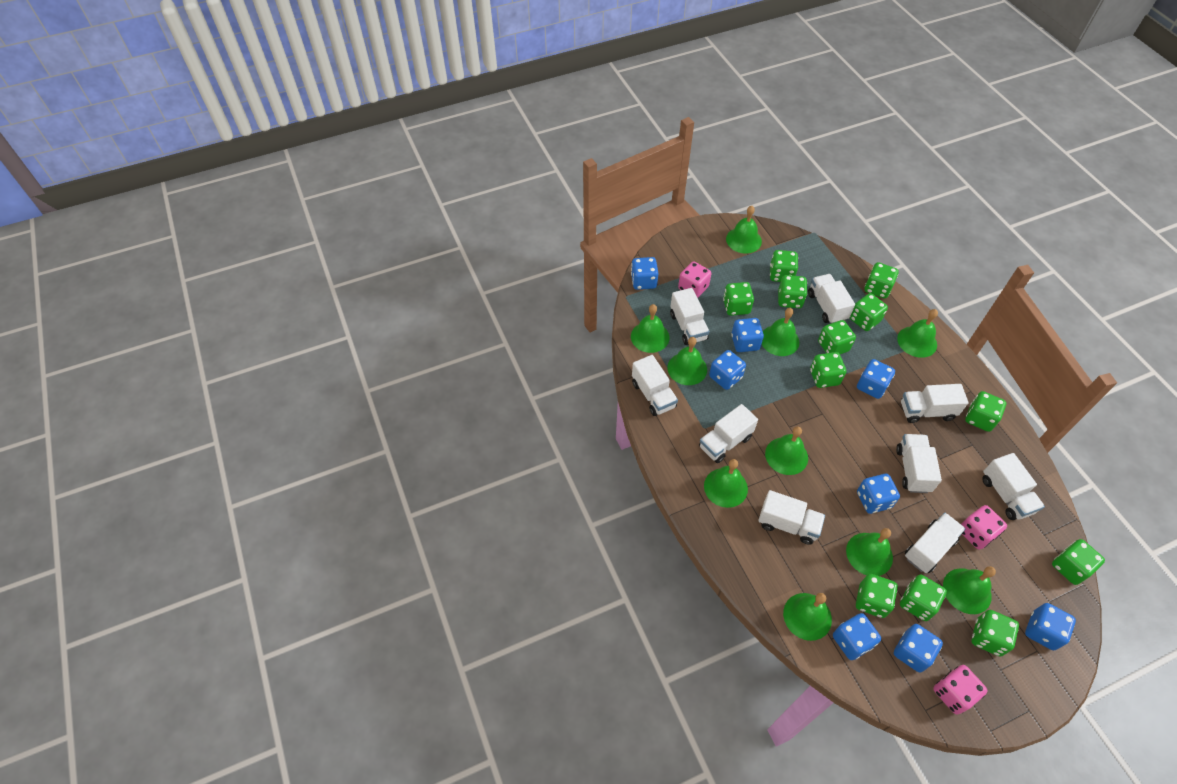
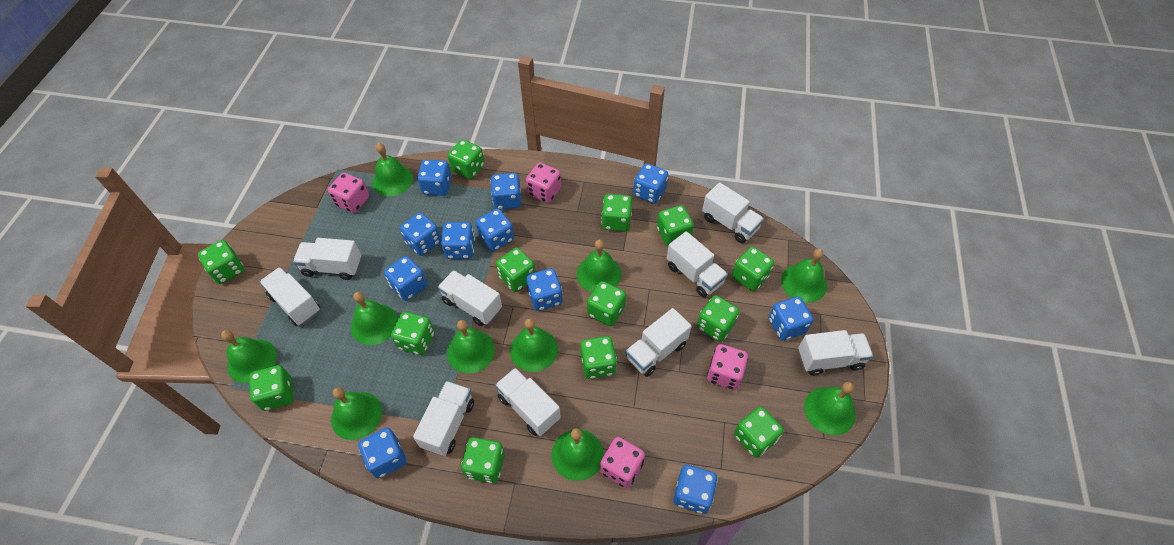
blue dice: [631,257,659,290] [709,350,746,390] [731,318,764,352] [833,613,881,660] [857,359,895,399] [857,474,900,514] [894,624,943,673] [1025,603,1076,650] = 8 -> [358,428,406,478] [384,256,427,301] [400,213,441,256] [417,160,452,196] [441,222,475,259] [476,209,514,251] [491,173,521,210] [526,268,563,311] [633,163,668,204] [674,465,717,514] [769,297,813,341] = 11
green dice: [723,282,754,316] [770,250,798,282] [778,275,807,308] [810,352,846,388] [818,320,856,354] [850,293,888,331] [856,574,898,618] [864,262,899,299] [900,575,947,621] [965,391,1006,432] [972,610,1019,656] [1052,539,1105,585] = 12 -> [198,240,244,284] [249,365,294,411] [391,312,434,355] [448,139,485,179] [461,437,505,483] [496,248,535,292] [580,336,617,379] [587,281,626,326] [602,194,632,231] [657,205,694,246] [697,295,740,342] [732,246,774,291] [734,406,784,458] = 13
pink dice: [678,261,711,298] [933,665,988,715] [961,505,1007,550] = 3 -> [328,173,369,213] [526,163,561,203] [600,437,645,488] [707,344,748,390] = 4

